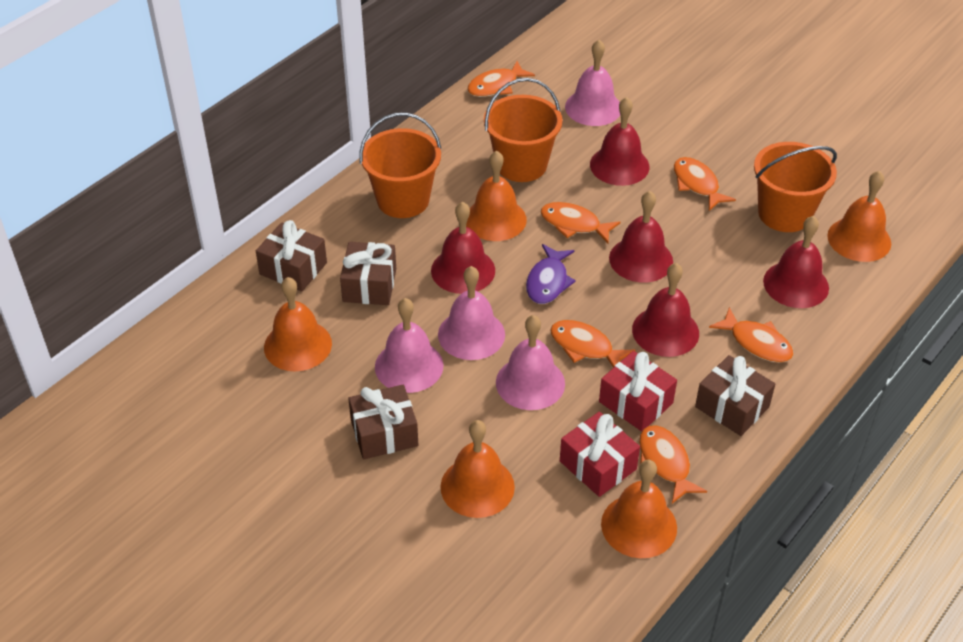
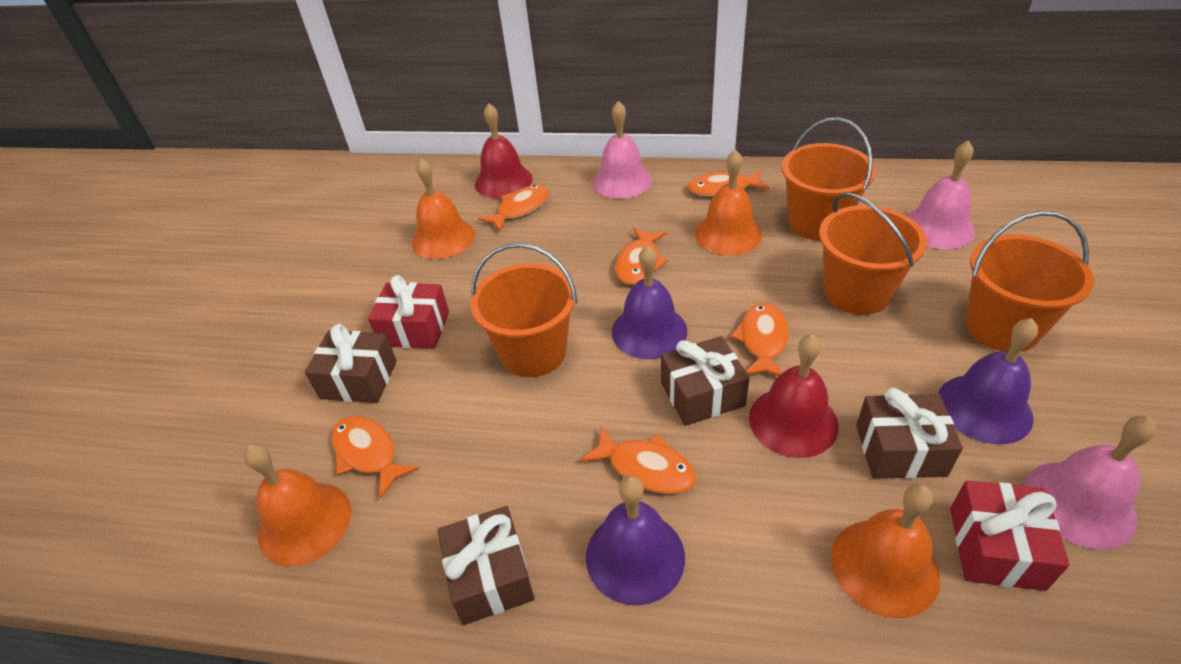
orange bell: [264,277,332,371] [440,420,515,518] [466,151,527,241] [601,460,677,558] [827,171,891,262] = 5 -> [244,444,351,567] [412,158,475,259] [695,149,762,255] [831,484,940,618] = 4
orange bucket: [359,112,441,218] [484,78,563,182] [754,142,837,232] = 3 -> [471,243,577,377] [782,117,876,241] [819,192,927,315] [965,211,1094,352] = 4
pink bell: [375,298,444,393] [438,266,505,360] [496,315,565,410] [565,40,620,126] = 4 -> [593,101,652,199] [906,140,975,250] [1025,416,1156,550] = 3
purple bell: none = 0 -> [586,475,685,605] [612,245,687,359] [938,318,1038,444] = 3
purple fish: [526,244,576,304] = 1 -> none = 0
red bell: [431,202,495,294] [590,97,649,186] [609,191,673,283] [632,263,699,357] [763,216,829,308] = 5 -> [475,103,533,199] [749,334,839,458] = 2

